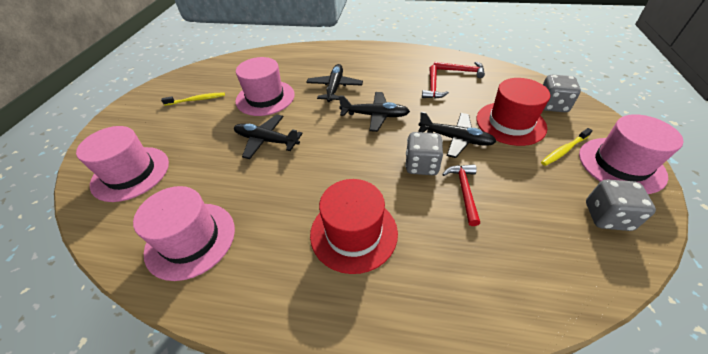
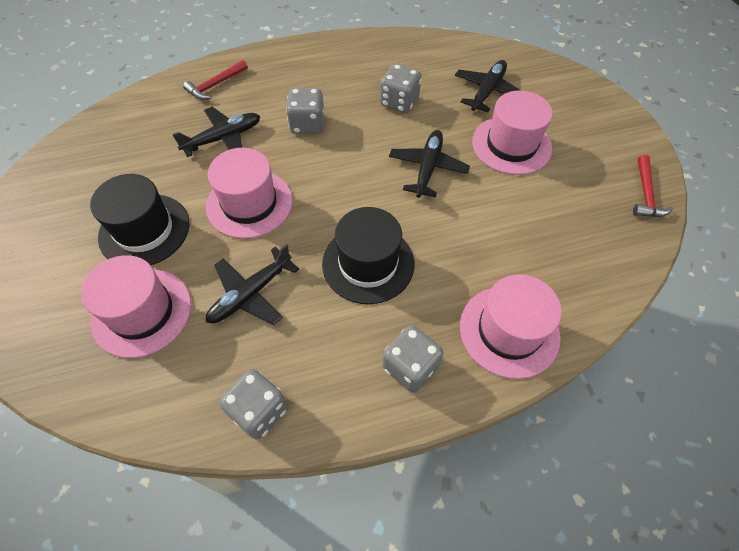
black hat: none = 0 -> [90,174,189,265] [322,207,414,304] = 2
grey dice: [405,132,443,175] [543,75,581,112] [586,180,656,231] = 3 -> [219,369,288,440] [286,88,324,134] [380,64,421,113] [383,325,444,393] = 4
red hammer: [422,65,449,99] [434,61,485,78] [442,164,480,226] = 3 -> [183,60,248,100] [633,155,673,217] = 2
red hat: [310,179,398,274] [477,78,550,146] = 2 -> none = 0
yellow toothbrush: [161,92,225,106] [541,128,593,166] = 2 -> none = 0

